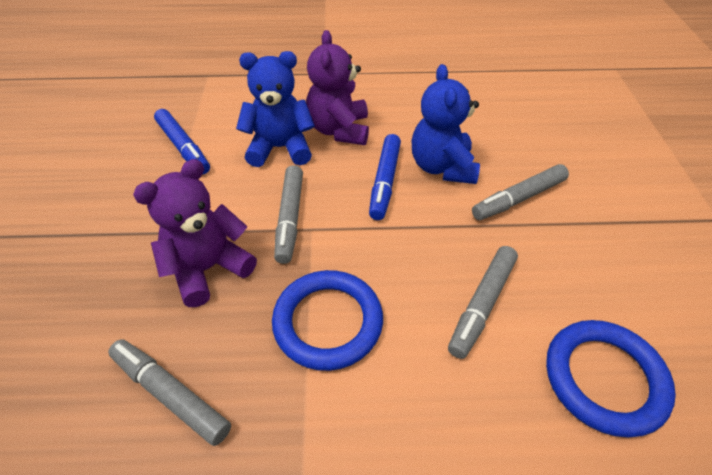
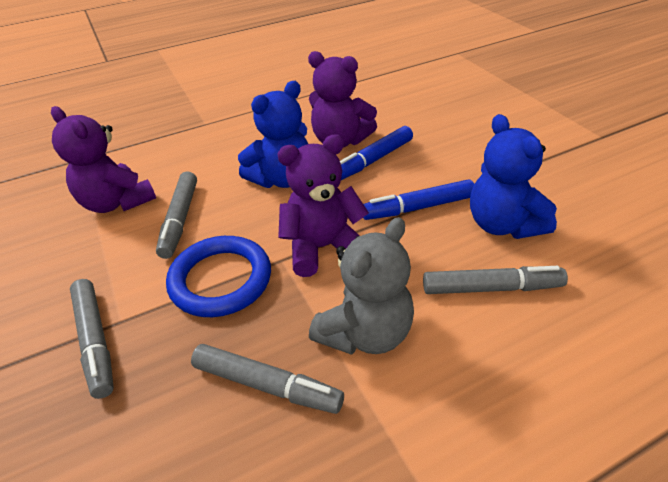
blue ring: [272,270,383,371] [546,320,676,437] = 2 -> [166,236,271,317] = 1
grey teddy bear: none = 0 -> [309,217,414,355] = 1
purple teddy bear: [133,159,257,307] [306,30,369,145] = 2 -> [51,106,156,213] [277,134,369,277] [308,51,377,147] = 3

